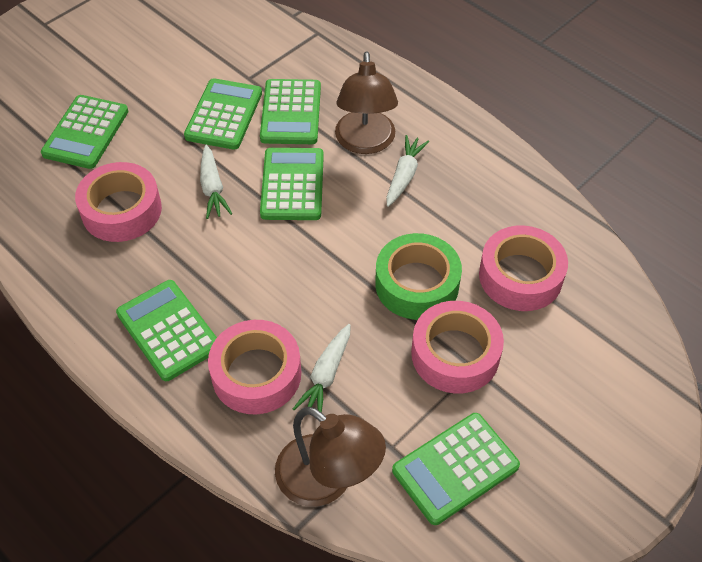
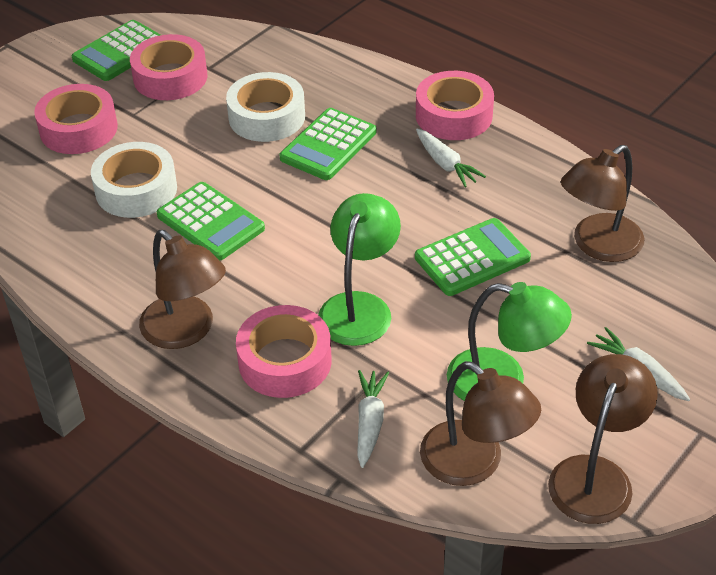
brown lamp: [275,407,386,507] [335,51,398,154] = 2 -> [139,230,226,349] [420,361,541,486] [548,354,658,524] [561,145,644,262] = 4
green calculator: [41,95,129,169] [116,280,217,381] [184,78,262,150] [260,79,321,144] [260,148,324,220] [392,413,520,525] = 6 -> [72,20,161,81] [156,182,265,261] [280,108,376,180] [415,218,531,296] = 4
green lamp: none = 0 -> [318,193,401,346] [447,282,572,401] = 2
green tape: [375,233,462,320] = 1 -> none = 0
white tape: none = 0 -> [91,142,177,218] [226,72,305,142] = 2

